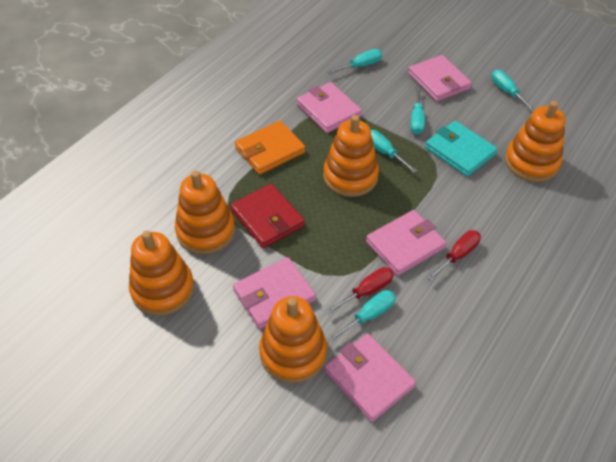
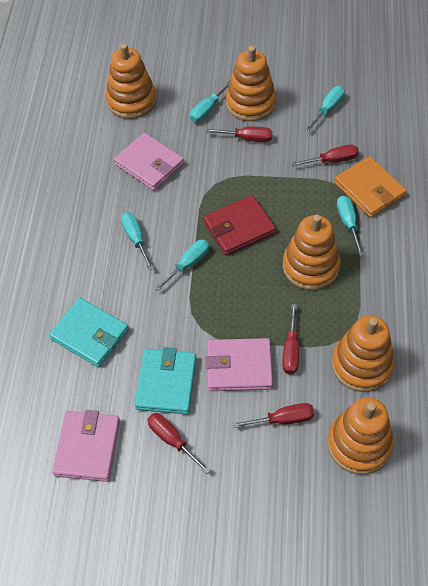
pink wallet: [233,257,316,329] [296,82,362,133] [324,333,416,422] [366,210,446,276] [408,55,472,102] = 5 -> [52,410,120,482] [114,133,184,191] [205,338,273,391] = 3
red screwdriver: [325,267,394,315] [427,230,481,281] = 2 -> [148,413,210,474] [205,127,272,142] [232,403,314,428] [282,304,299,374] [292,145,359,166] = 5
turquoise wallet: [425,121,498,177] = 1 -> [49,298,129,367] [134,347,197,414] = 2

